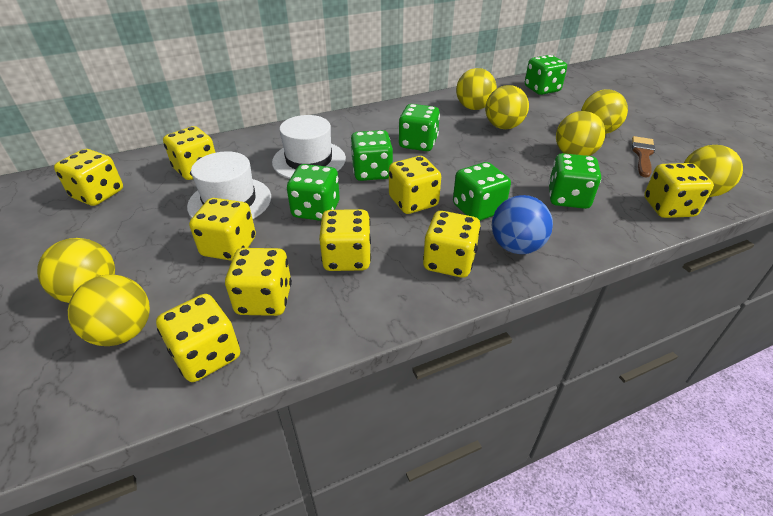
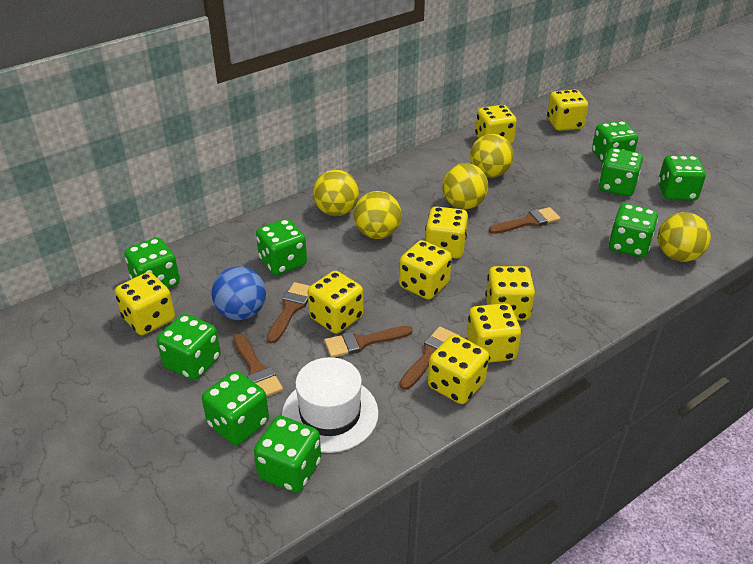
brown brush: [632,136,655,178] = 1 -> [233,334,283,397] [267,282,310,343] [324,326,413,357] [400,326,460,390] [489,207,560,234] = 5
green dice: [287,164,340,221] [350,130,393,181] [398,104,440,151] [453,162,511,221] [525,55,567,95] [548,153,601,209] = 6 -> [124,237,180,288] [157,314,221,380] [202,371,269,445] [254,416,321,493] [256,219,307,275] [592,121,638,163] [599,148,643,196] [609,204,658,257] [658,155,706,201] = 9
white hat: [187,151,271,219] [272,115,346,179] = 2 -> [282,357,379,453] = 1
yellow ball: [37,238,115,303] [68,275,150,346] [456,68,497,110] [485,85,529,129] [556,111,606,156] [581,89,628,134] [684,145,743,197] = 7 -> [313,170,359,216] [354,191,402,239] [442,163,488,209] [470,134,514,177] [658,212,711,262] = 5

